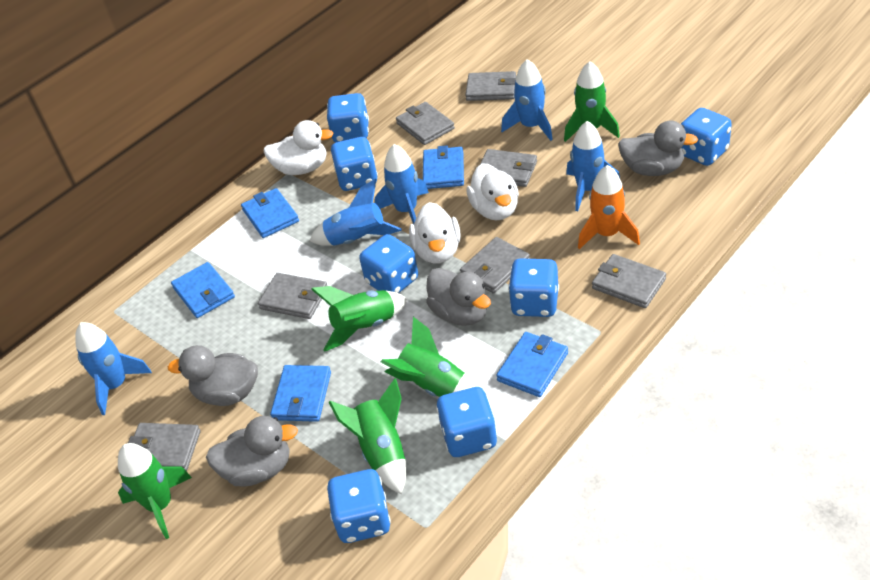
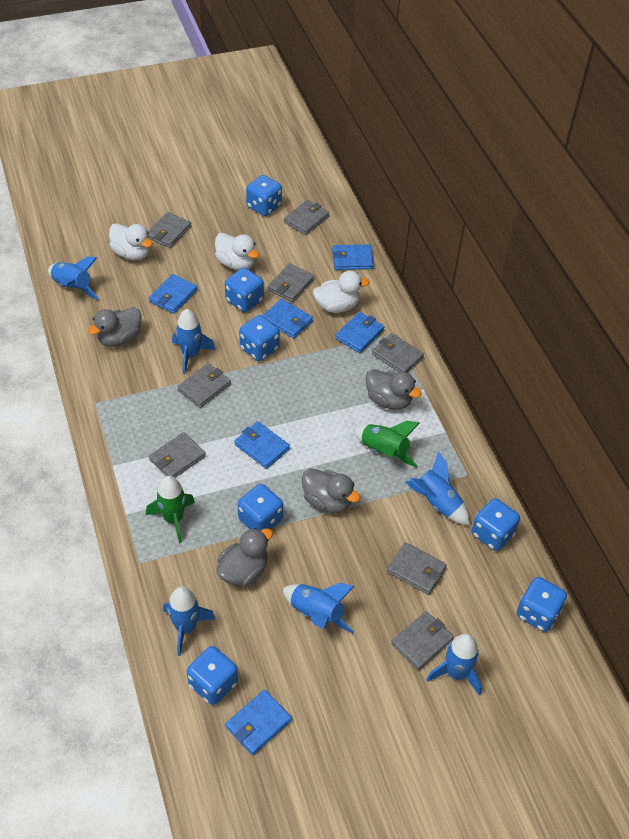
blue rocket: [75,322,152,415] [310,179,402,246] [375,144,429,225] [501,59,553,141] [566,121,620,211] = 5 -> [48,256,99,300] [163,586,216,656] [172,309,215,374] [282,583,354,633] [405,451,470,525] [426,634,482,695] = 6
blue wallet: [171,262,235,318] [241,188,299,238] [270,365,331,422] [423,145,464,189] [496,332,568,397] = 5 -> [149,274,197,314] [225,690,292,755] [234,421,290,469] [262,299,313,339] [332,244,374,270] [335,312,385,353] = 6
green rocket: [118,443,192,539] [311,286,408,351] [328,378,406,494] [381,317,476,397] [564,61,620,142] = 5 -> [146,476,195,543] [354,421,420,468] = 2
grey wallet: [128,423,201,471] [258,273,327,319] [396,102,455,145] [460,237,530,294] [465,71,516,101] [480,149,537,187] [592,254,666,308] = 7 -> [148,212,192,248] [149,432,206,478] [177,363,231,408] [268,263,314,302] [284,200,329,235] [372,333,424,373] [387,542,447,595] [391,611,454,670] = 8
orange rocket: [578,165,640,249] = 1 -> none = 0

